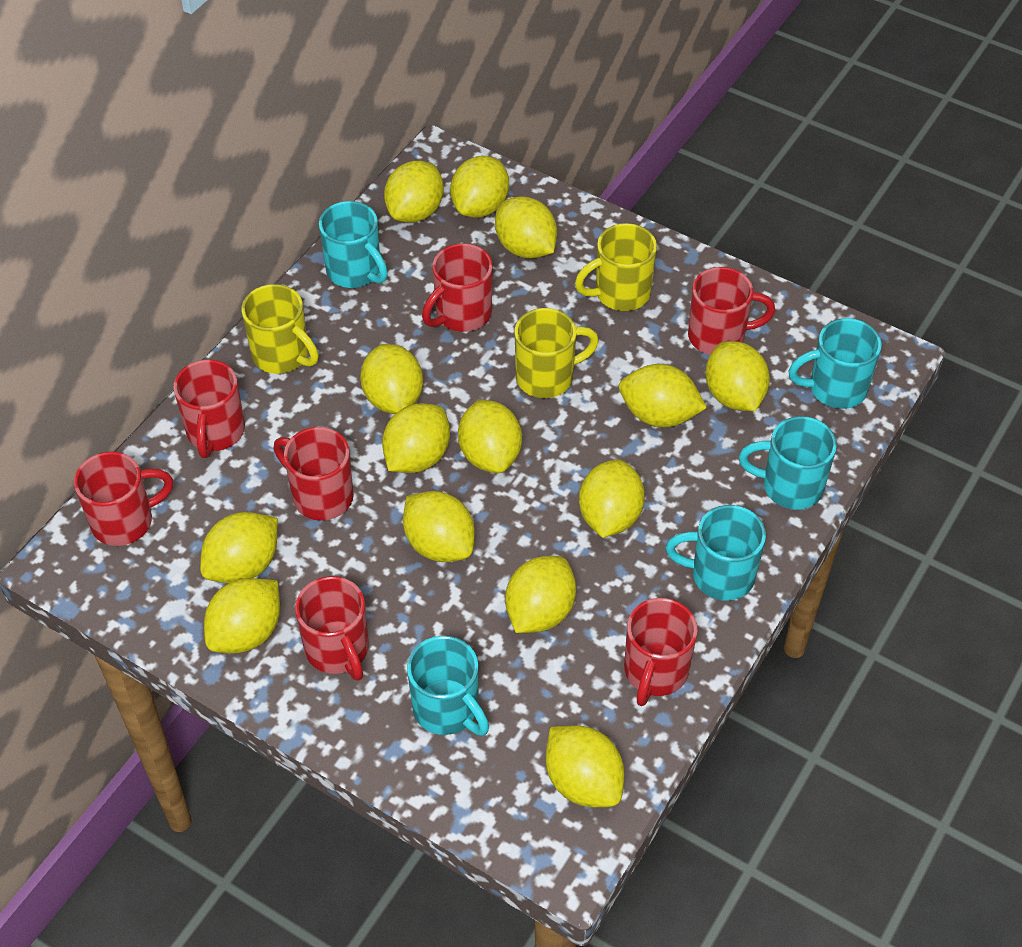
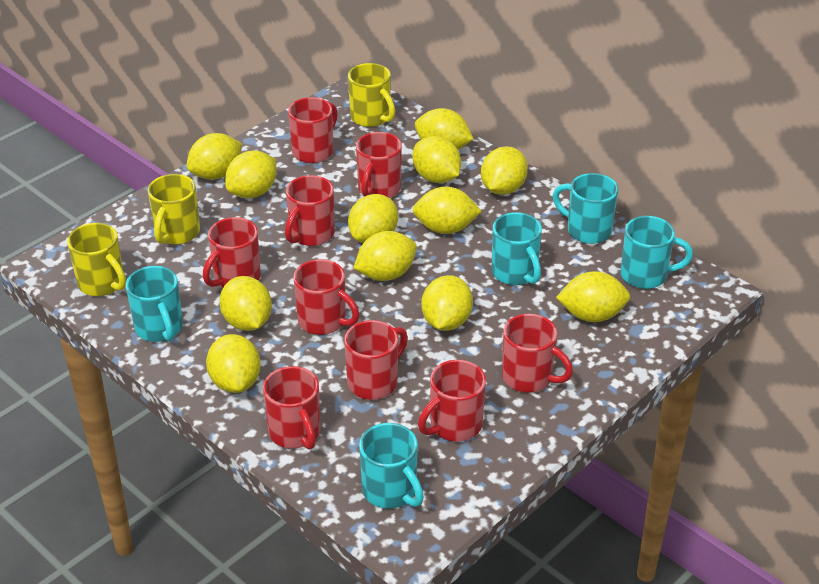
red mug: [74,451,173,546] [173,360,245,458] [273,427,354,521] [295,576,369,681] [422,243,493,332] [624,598,698,706] [688,267,775,355] = 7 -> [203,217,261,287] [263,366,321,450] [285,175,335,246] [288,97,338,163] [293,259,359,335] [344,320,408,400] [356,132,402,198] [418,360,486,442] [502,314,573,393] = 9
yellow lemon: [200,512,278,583] [204,578,280,653] [360,344,423,414] [382,403,450,473] [384,161,444,223] [403,491,475,562] [450,156,509,218] [458,400,522,473] [495,196,557,259] [505,556,576,633] [546,725,625,807] [579,459,645,538] [619,364,707,427] [705,341,770,411] = 14 -> [187,133,242,180] [206,334,261,393] [219,276,272,331] [225,151,277,198] [348,194,398,243] [354,231,417,281] [413,136,461,183] [413,187,482,234] [415,108,473,150] [421,275,473,331] [481,146,528,195] [556,271,630,322] = 12

